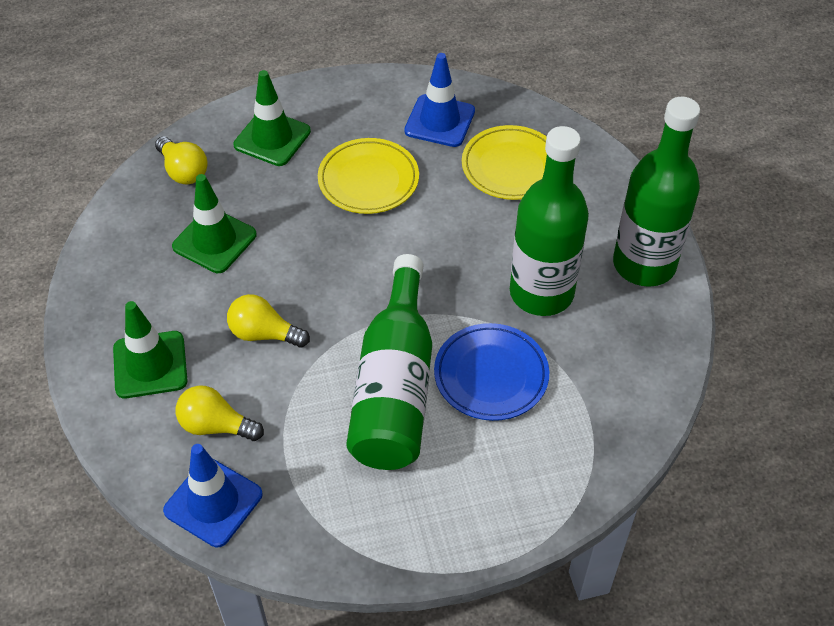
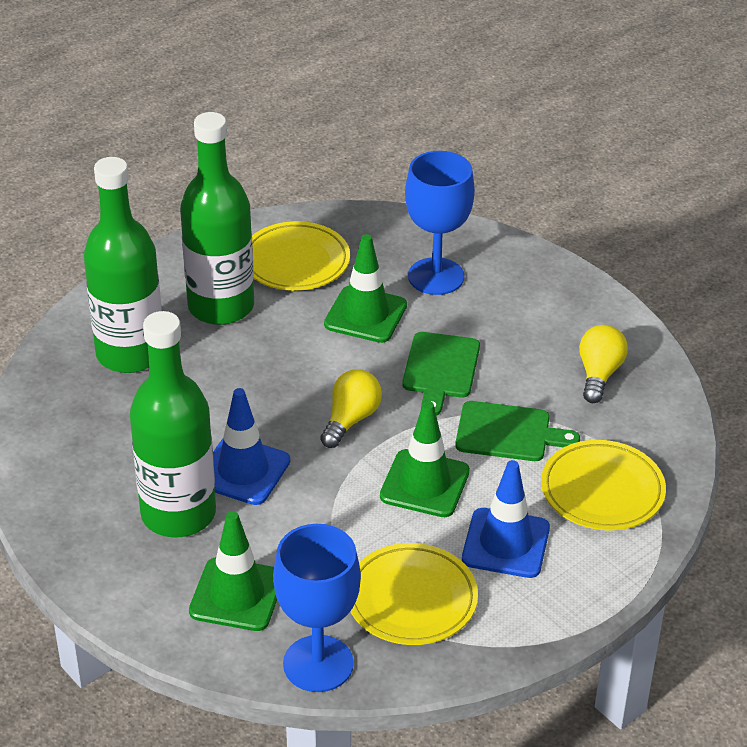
blue goblet: none = 0 -> [273,524,361,692] [405,151,475,295] = 2
blue plate: [434,323,549,421] = 1 -> none = 0
green cutting board: none = 0 -> [402,332,480,416] [455,401,580,461] = 2
yellow light bulb: [155,136,208,184] [176,385,264,441] [227,294,310,348] = 3 -> [320,369,382,448] [579,325,628,403] = 2
yellow plate: [318,138,419,214] [462,125,547,200] = 2 -> [252,221,350,291] [350,543,478,645] [541,440,666,531] = 3

